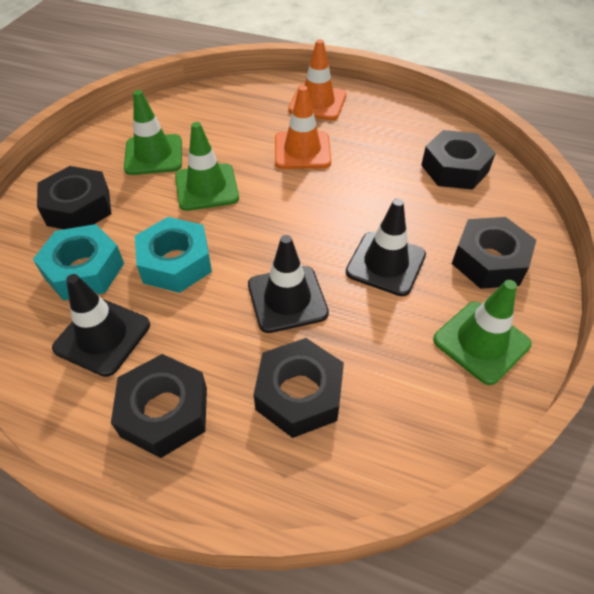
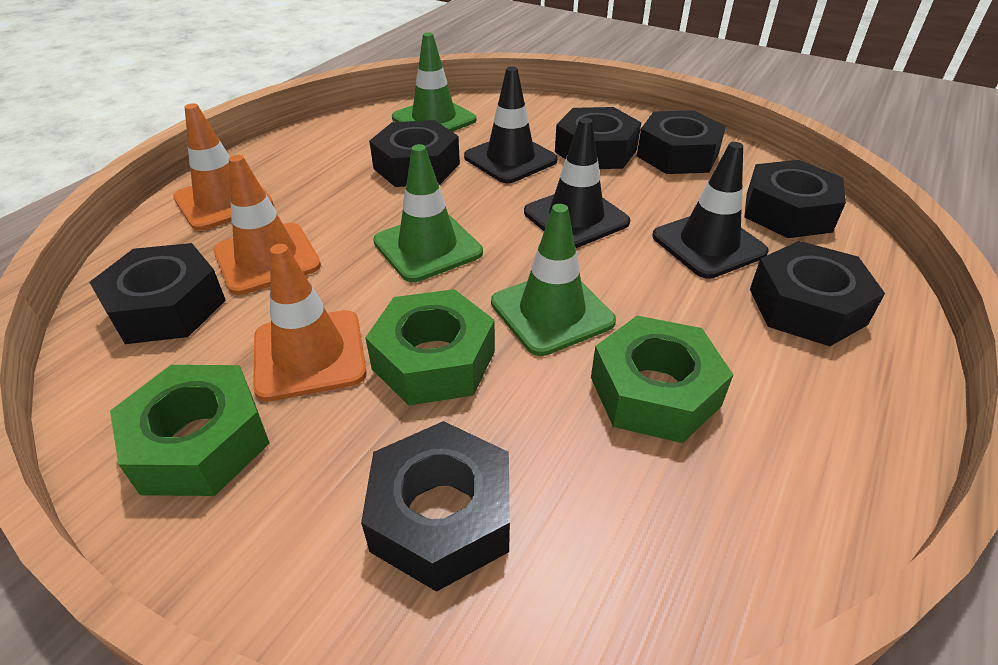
black nut: [37,166,111,229] [111,354,207,458] [253,338,344,438] [421,130,496,190] [452,217,536,289] = 5 -> [89,243,226,344] [361,421,510,592] [369,120,460,187] [555,107,641,169] [637,110,726,174] [744,160,846,238] [750,241,885,346] = 7
green nut: none = 0 -> [110,365,270,496] [365,289,495,406] [591,316,733,443] = 3
orange traffic cone: [275,86,331,169] [288,39,346,120] = 2 -> [173,103,273,231] [213,155,321,295] [253,244,367,402] = 3
turquoise nut: [33,224,124,301] [135,217,212,293] = 2 -> none = 0

